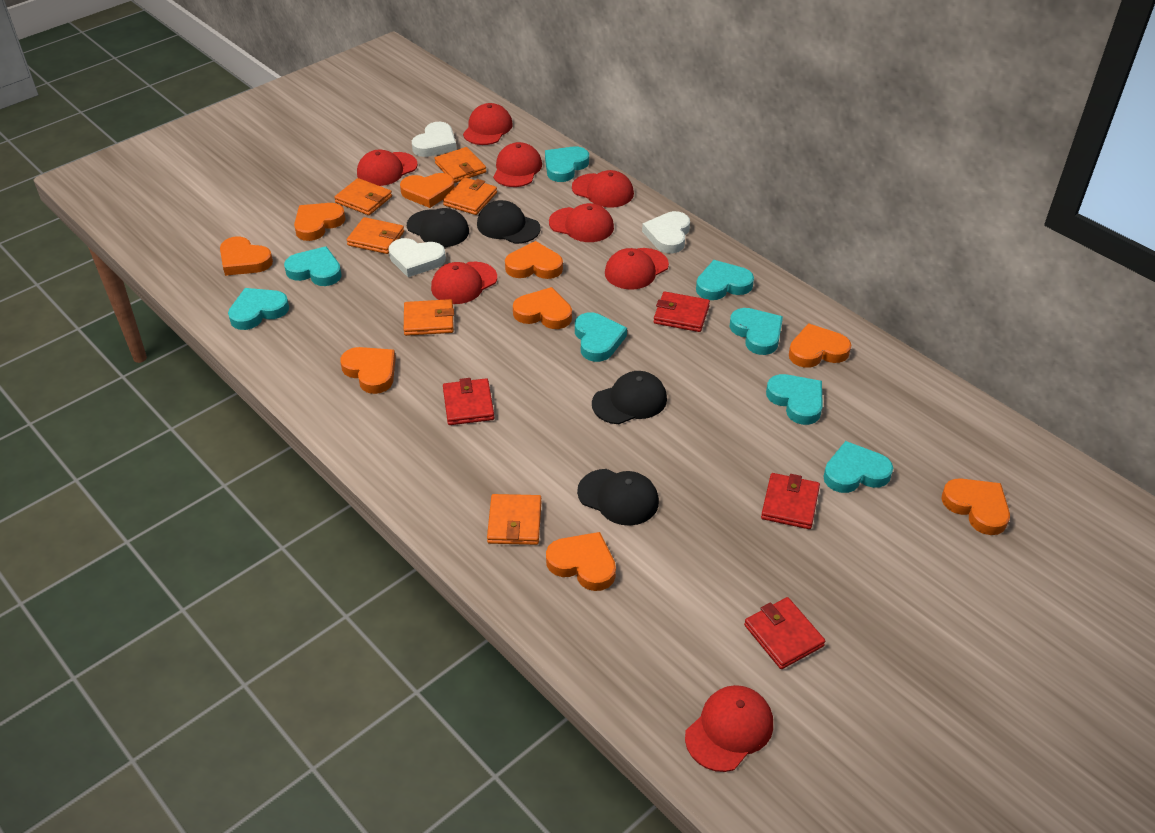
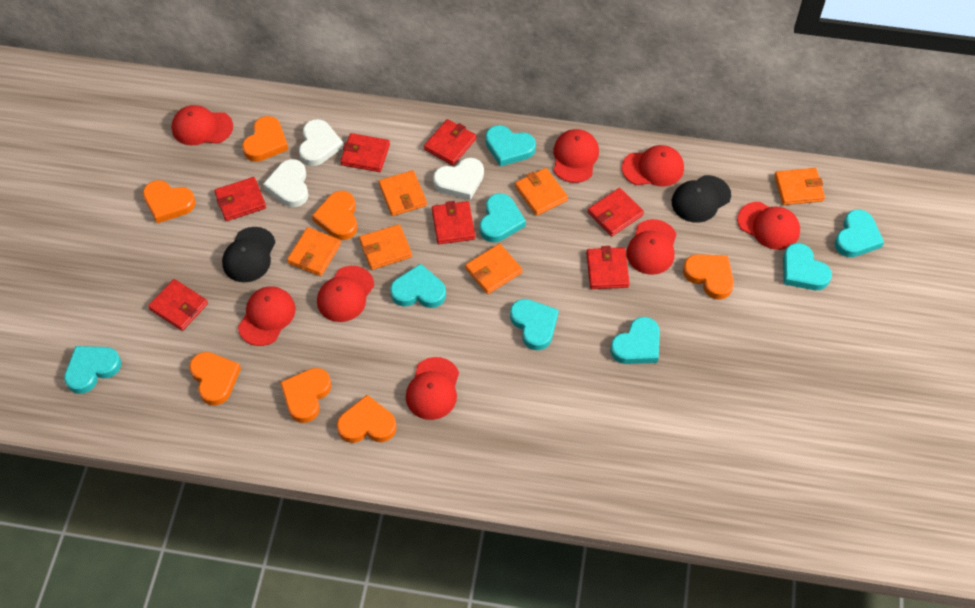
black cap: [407,208,469,247] [477,200,541,244] [577,469,659,526] [592,371,667,424] = 4 -> [222,227,276,283] [672,175,731,223] = 2
orange heart: [220,236,273,276] [294,203,345,241] [340,347,396,394] [400,173,455,208] [505,241,563,279] [513,287,572,329] [546,532,616,591] [789,323,851,368] [941,478,1010,535] = 9 -> [143,180,196,223] [189,352,241,406] [242,116,288,162] [280,368,332,423] [312,191,357,240] [337,395,397,443] [683,254,734,300] = 7
red wallet: [443,378,494,425] [654,292,710,332] [744,597,825,669] [761,473,820,529] = 4 -> [148,279,208,331] [214,177,266,221] [340,133,390,172] [424,119,477,165] [432,201,475,244] [586,246,630,289] [588,188,644,236] = 7

